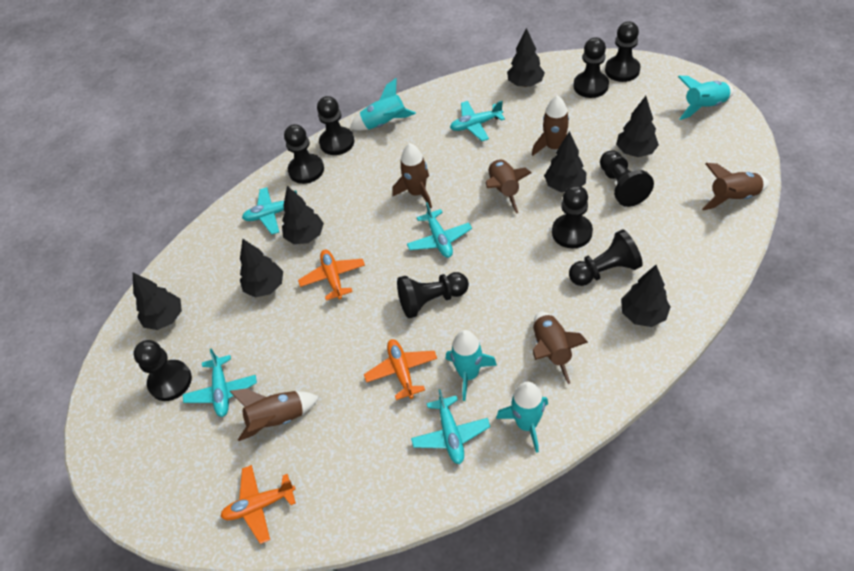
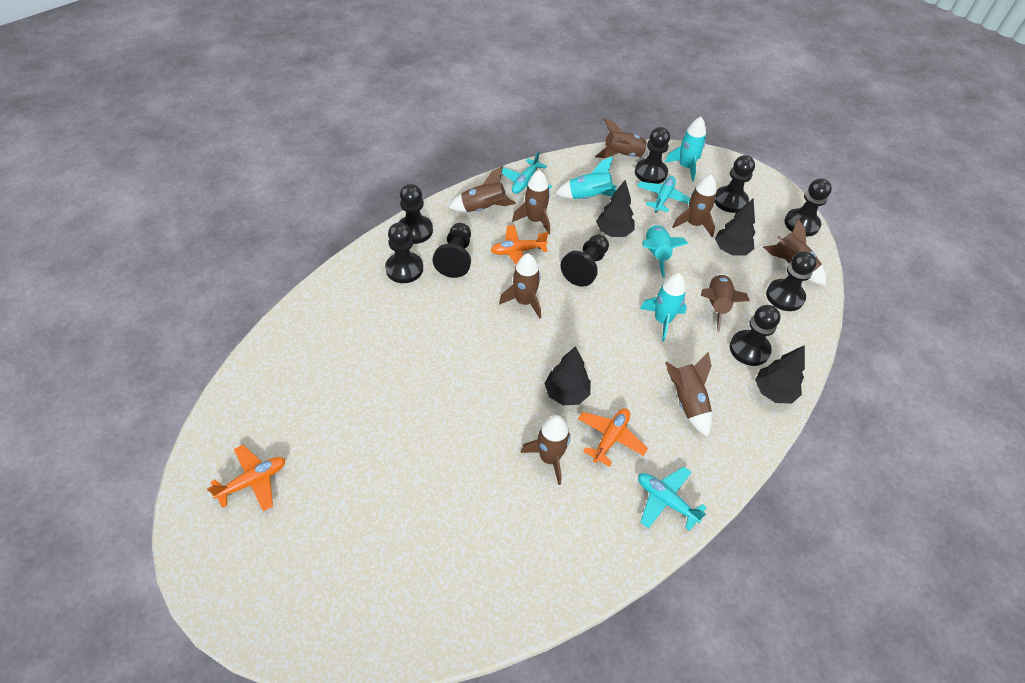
black tree: [133,273,182,330] [240,239,283,297] [282,186,324,244] [507,28,545,87] [544,131,587,192] [616,96,659,157] [621,265,671,327] = 7 -> [544,346,591,405] [596,179,634,237] [715,198,755,255] [755,345,805,404] = 4
brown rocket: [230,389,319,441] [393,143,432,209] [486,159,531,214] [532,95,569,156] [532,312,588,384] [702,163,769,211] = 6 -> [448,166,516,212] [499,253,541,319] [512,170,550,234] [521,415,570,485] [595,118,650,158] [665,352,712,437] [672,175,717,237] [701,274,750,332] [763,219,826,285] = 9
turquoise plane: [183,348,257,417] [242,187,297,234] [407,202,472,258] [411,389,490,464] [450,101,505,141] = 5 -> [502,151,552,194] [637,176,690,213] [638,466,707,531] = 3

